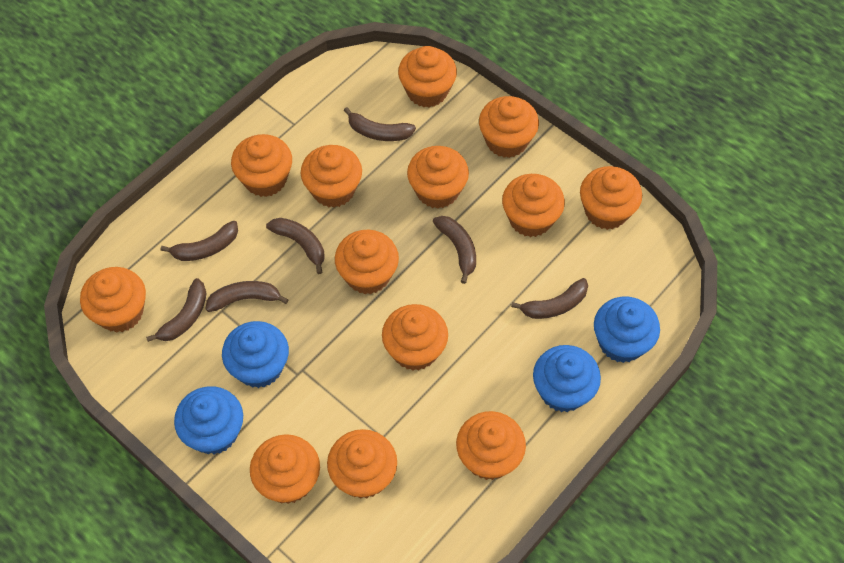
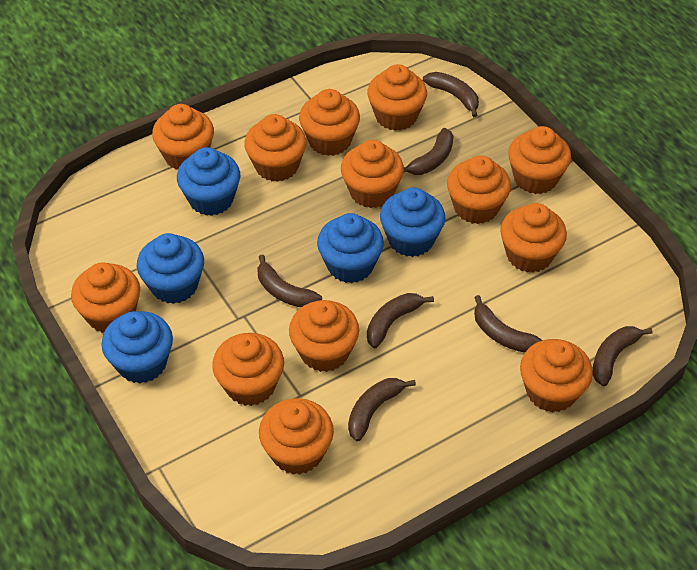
blue cupcake: [174,386,243,455] [222,321,289,388] [533,345,601,412] [594,297,660,363] = 4 -> [101,311,173,383] [137,233,204,304] [177,147,240,216] [317,213,384,283] [380,188,445,257] = 5

